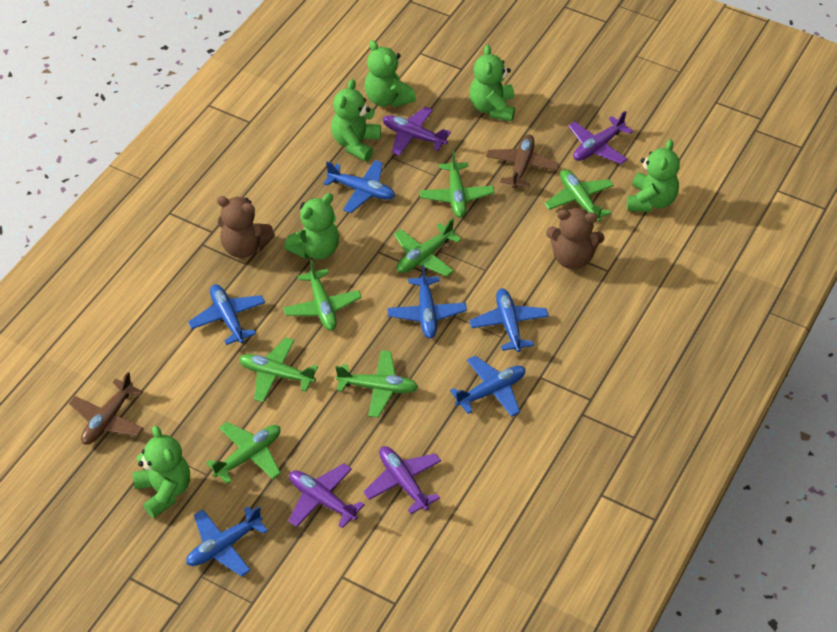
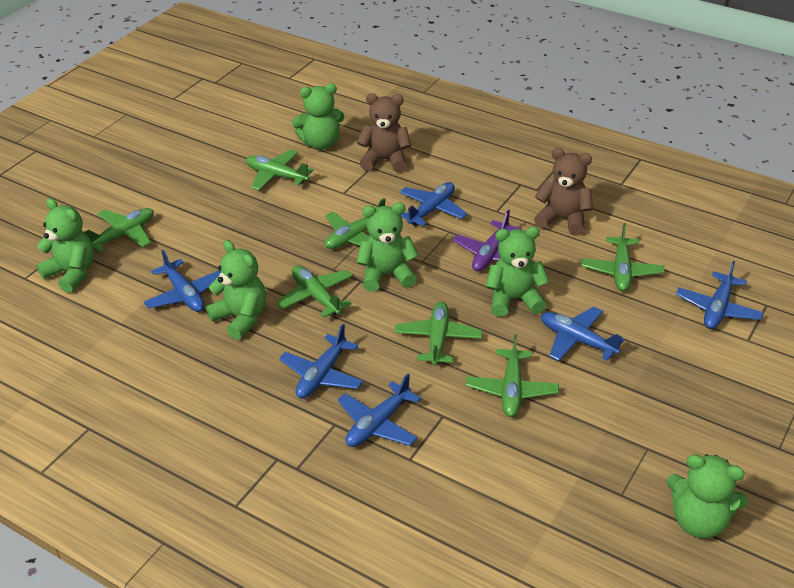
brown plane: [69,372,144,445] [486,134,559,188] = 2 -> none = 0
purple plane: [289,463,365,528] [363,446,441,514] [383,107,451,156] [569,111,633,164] = 4 -> [453,210,521,271] = 1

